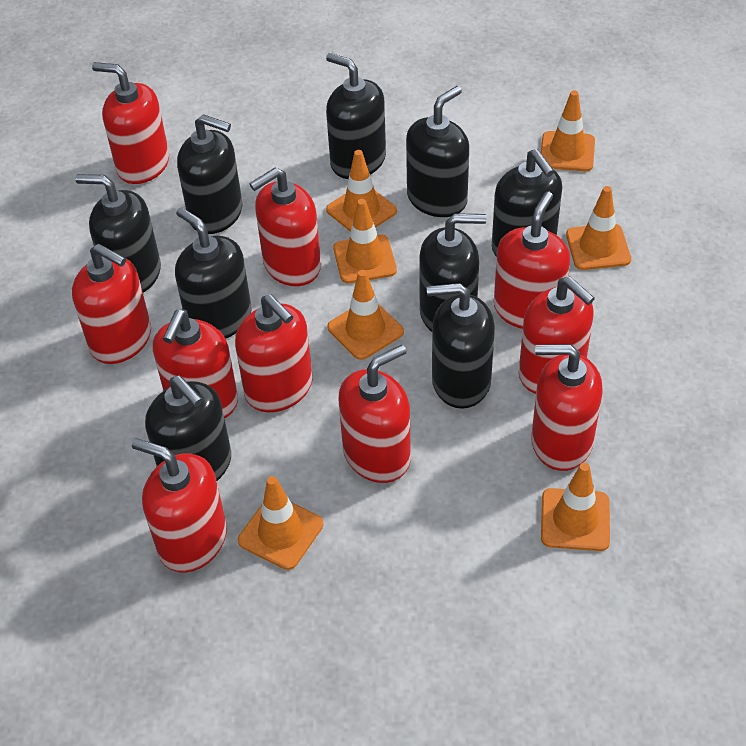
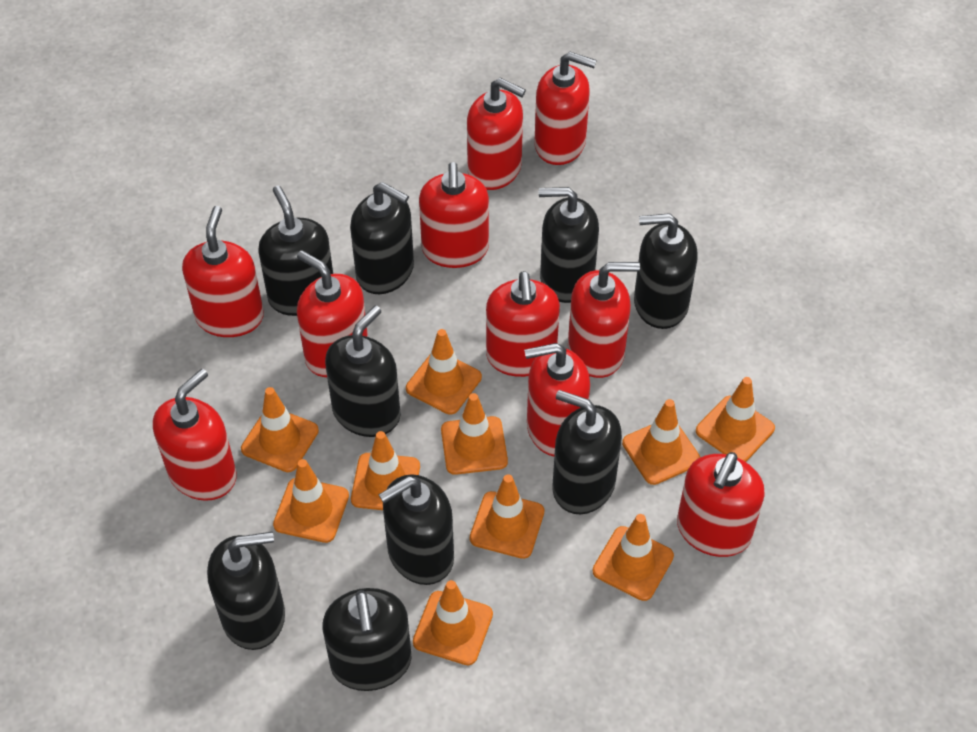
orange traffic cone: [238,476,324,570] [326,150,397,232] [327,270,404,360] [333,199,397,283] [541,90,595,171] [541,463,610,551] [566,186,631,270] = 7 -> [241,387,319,472] [273,459,349,543] [351,431,420,510] [406,329,482,415] [413,580,493,665] [441,393,508,475] [470,474,544,559] [592,514,674,601] [622,399,700,485] [696,377,775,462] = 10

